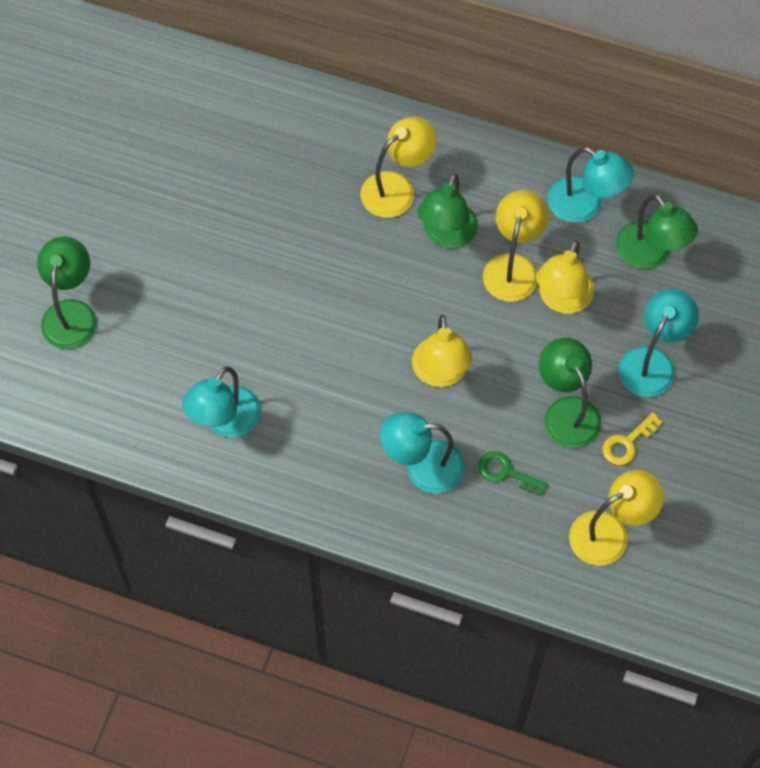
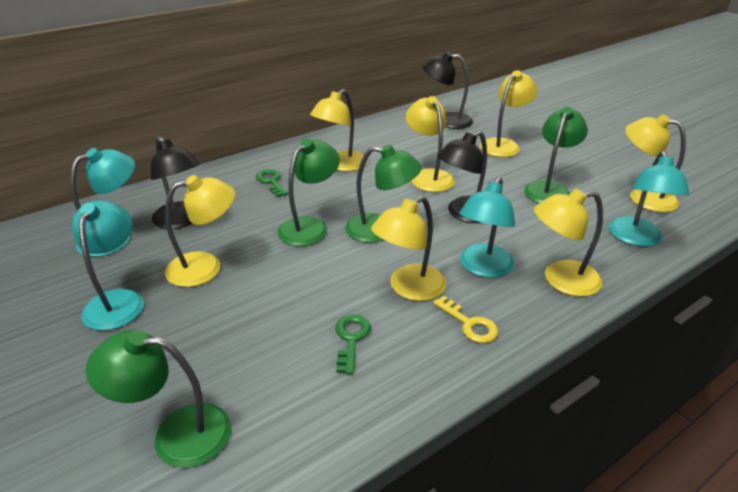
black lamp: none = 0 -> [151,136,200,229] [422,52,473,129] [437,131,487,223] = 3
green key: [478,451,548,496] = 1 -> [256,169,288,197] [335,314,371,374] = 2
yellow lamp: [361,117,437,218] [412,315,472,387] [483,190,549,302] [536,240,594,314] [569,470,664,566] = 5 -> [165,175,235,287] [310,89,368,171] [371,196,446,301] [406,96,455,192] [480,70,538,157] [534,189,603,297] [625,114,686,212] = 7

